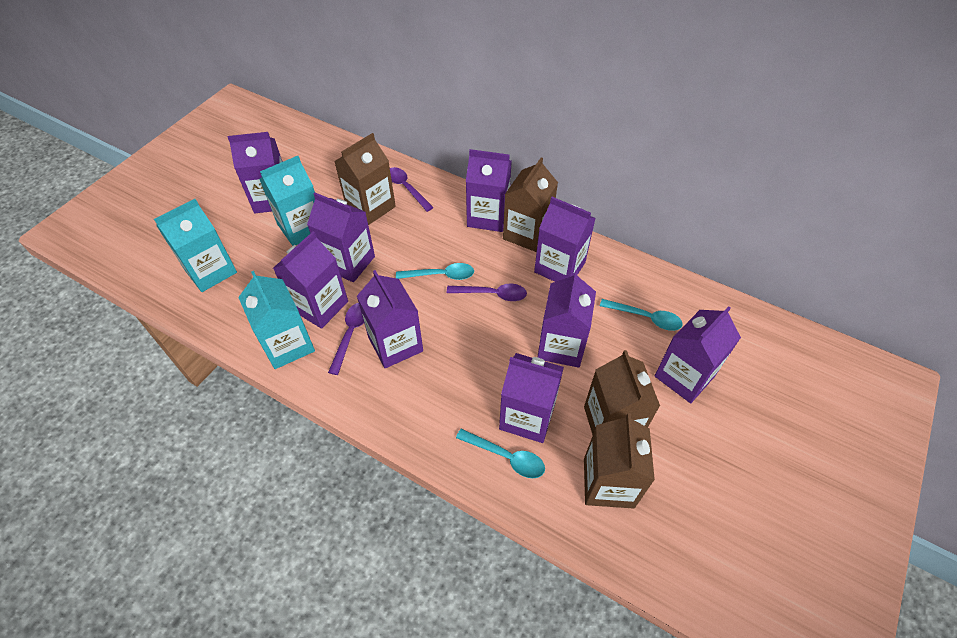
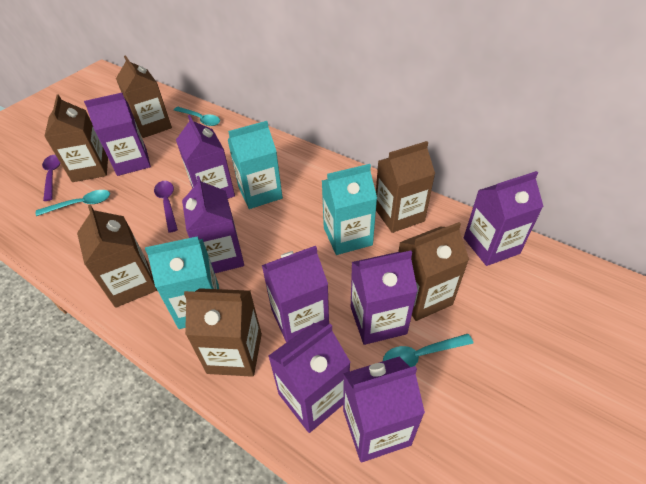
brown carton: [334,133,396,225] [503,157,558,252] [584,350,660,435] [584,413,655,509] = 4 -> [44,94,108,182] [77,205,157,308] [116,55,172,138] [184,288,262,377] [376,141,435,233] [399,222,469,321] = 6
purple carton: [228,132,283,213] [273,232,348,329] [307,193,375,282] [357,270,423,368] [466,149,512,232] [499,353,564,443] [534,197,596,282] [538,270,596,368] [654,306,741,403] = 9 -> [84,93,151,176] [176,115,235,199] [182,176,244,273] [262,246,329,343] [268,323,351,433] [343,356,425,462] [351,251,418,345] [464,171,544,266] = 8
purple spoon: [328,303,364,375] [390,167,434,212] [447,284,527,301] = 3 -> [42,155,60,201] [154,181,178,233] = 2

